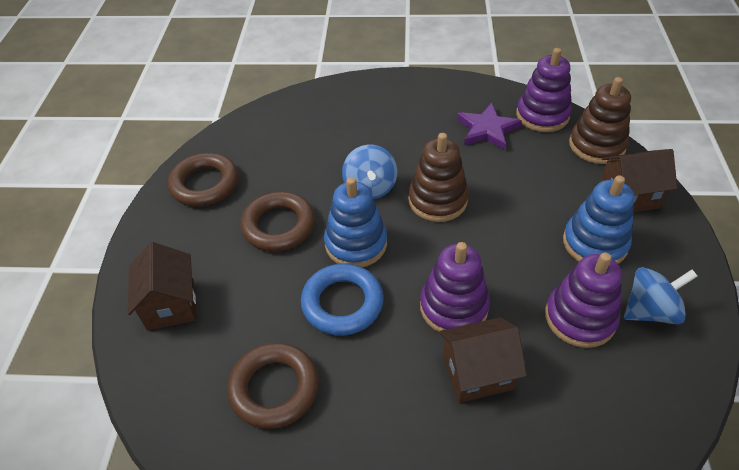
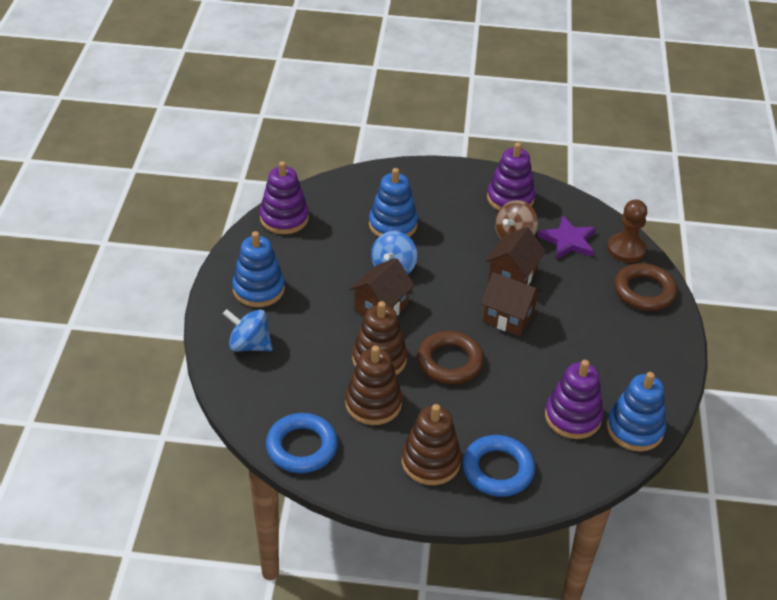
blue ring: [301,264,384,336] = 1 -> [266,413,338,473] [462,435,535,497] = 2
blue stacking toy: [324,177,387,267] [563,175,634,264] = 2 -> [232,231,285,307] [369,168,418,237] [607,372,666,451] = 3
brown pawn: none = 0 -> [607,199,647,263] = 1
brown ring: [168,153,238,207] [227,343,319,429] [240,192,315,252] = 3 -> [417,331,484,384] [614,263,677,311] = 2
brown spinning top: none = 0 -> [495,200,538,239] = 1
brown stacking toy: [408,133,469,222] [569,77,631,164] = 2 -> [345,345,402,425] [352,301,407,375] [402,404,461,485] = 3

